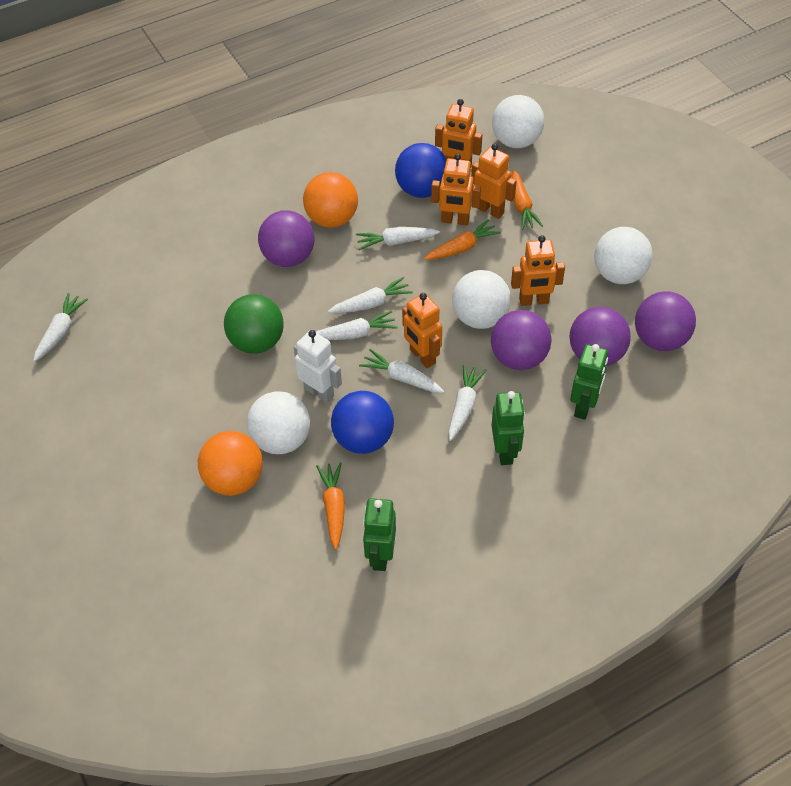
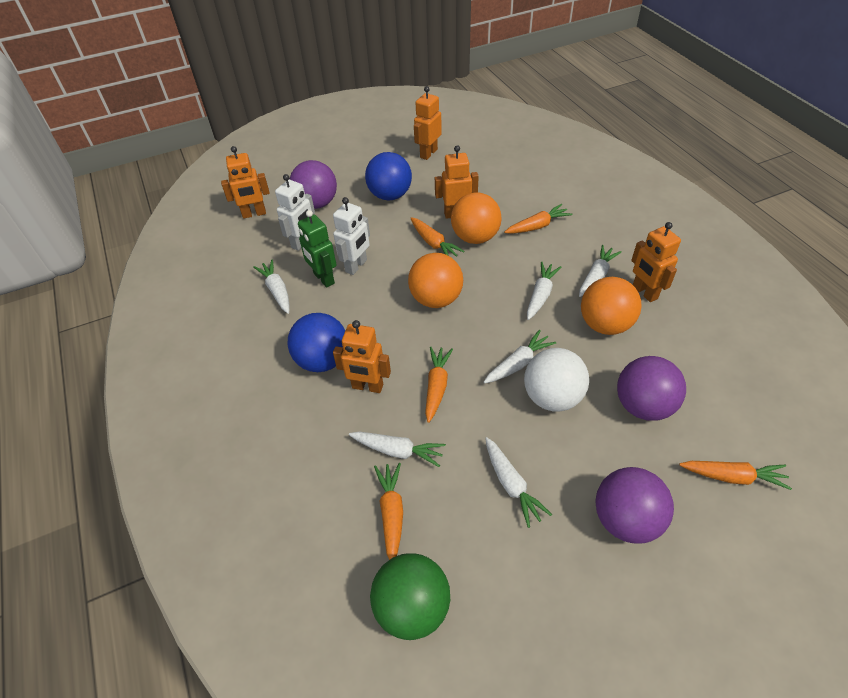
green robot: [363,498,396,571] [491,391,525,465] [570,344,608,420] = 3 -> [298,210,337,288] = 1
orange ball: [198,431,263,496] [303,172,358,228] = 2 -> [408,253,463,308] [451,192,502,244] [581,277,642,335] = 3
orange carrot: [316,462,345,550] [424,219,501,260] [511,170,543,230] = 3 -> [374,463,403,560] [410,217,464,257] [425,347,453,423] [504,204,573,234] [679,461,792,490] = 5
purple ball: [258,210,315,267] [491,310,552,370] [570,307,631,366] [635,291,696,351] = 4 -> [290,160,337,209] [595,467,674,544] [617,356,686,421] = 3
white ball: [247,391,310,454] [452,270,511,329] [492,95,544,148] [594,227,652,284] = 4 -> [524,348,589,411] = 1
white robot: [294,330,342,403] = 1 -> [275,174,315,251] [333,197,370,275] = 2

